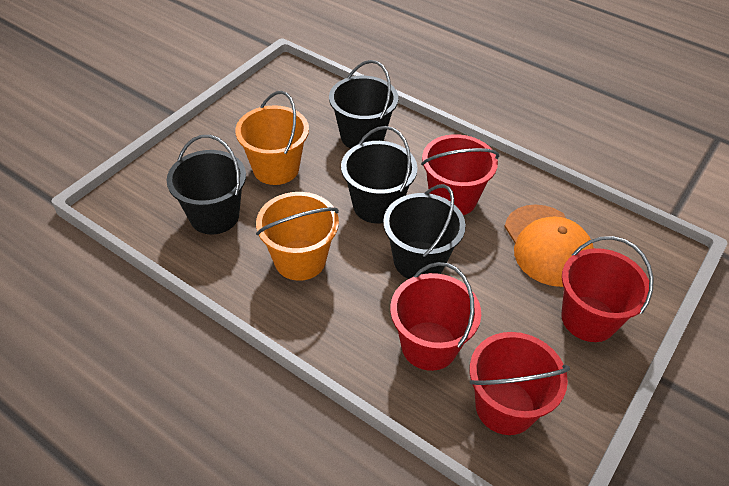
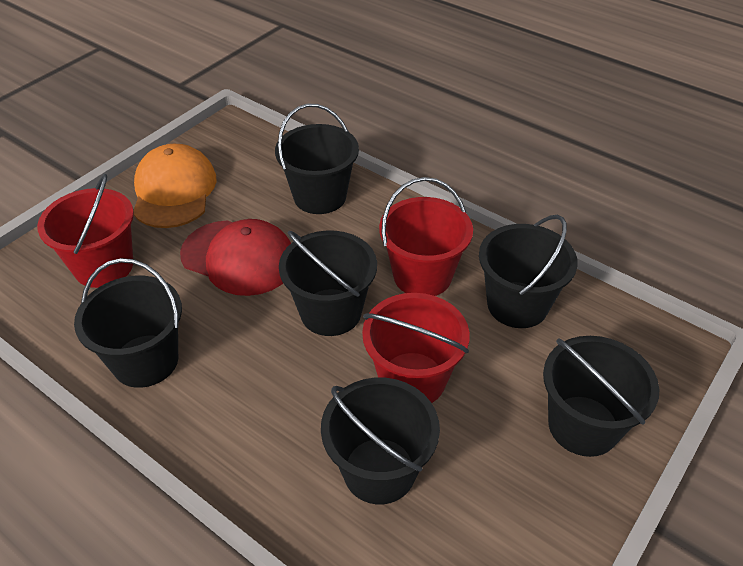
black bucket: [166,135,246,235] [329,60,398,149] [341,126,418,224] [383,184,466,279] = 4 -> [74,258,182,388] [275,104,359,214] [279,230,377,336] [321,378,440,504] [479,215,578,328] [543,336,659,457] = 6
orange bucket: [235,91,309,185] [256,192,339,281] = 2 -> none = 0
red bucket: [390,262,481,371] [421,134,499,215] [470,332,570,435] [561,236,654,342] = 4 -> [37,174,134,288] [362,293,470,403] [379,177,473,296] = 3
red cap: none = 0 -> [180,219,291,296] = 1

